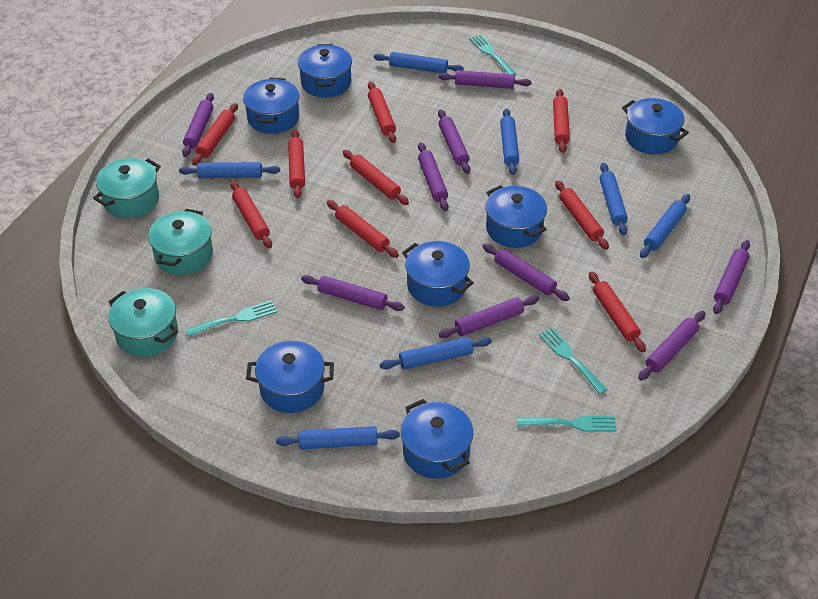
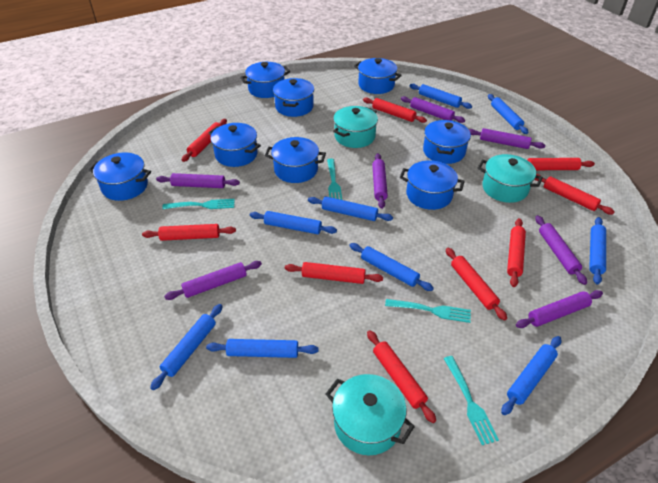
blue pot: [243,78,299,134] [246,341,334,413] [298,44,352,98] [401,399,473,479] [402,241,474,307] [485,185,547,248] [622,98,689,155] = 7 -> [89,152,151,201] [208,123,261,167] [240,62,290,98] [265,137,326,183] [273,78,314,117] [354,58,402,94] [400,160,465,210] [423,119,471,164] = 8
blue rolling pin: [179,162,280,178] [276,426,400,449] [374,52,464,73] [380,337,492,370] [500,108,519,175] [600,163,628,235] [640,194,690,258] = 7 -> [150,304,223,390] [206,339,319,358] [250,211,337,234] [308,197,393,221] [349,243,434,291] [410,84,472,109] [488,94,528,134] [501,336,561,415] [589,217,606,285] = 9
purple rolling pin: [182,93,214,157] [301,275,405,311] [418,142,449,211] [438,70,532,89] [438,109,470,174] [438,295,539,338] [483,244,570,301] [638,311,706,380] [713,240,750,314] = 9 -> [156,173,240,188] [164,261,262,300] [372,153,388,209] [401,96,465,123] [469,128,545,149] [516,290,603,328] [535,215,587,285] = 7

